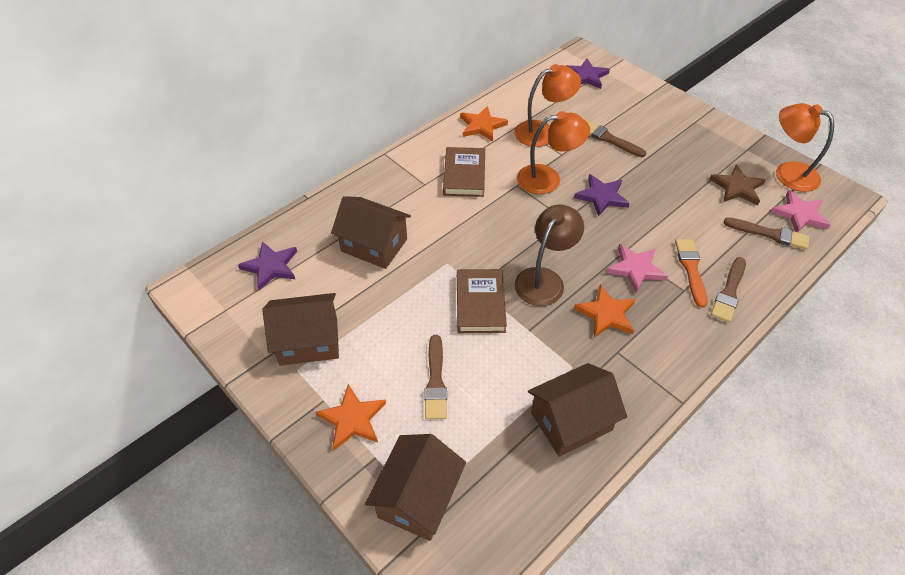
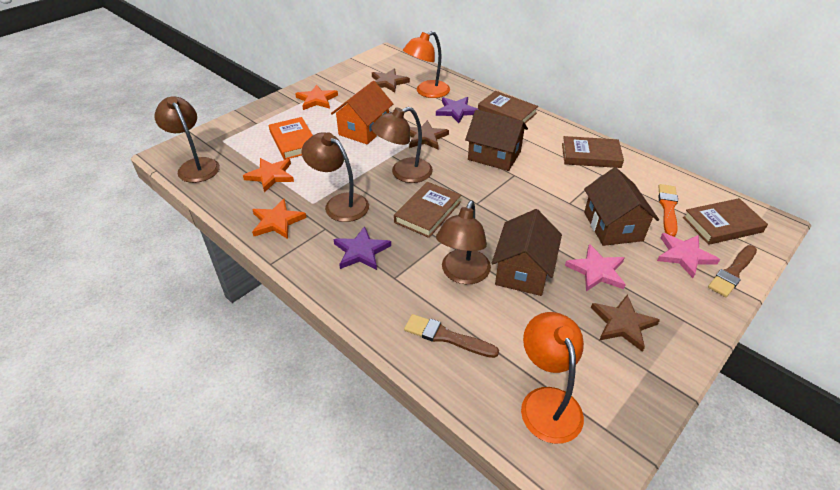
brown book: [443,147,485,197] [457,269,507,333] = 2 -> [394,182,461,238] [478,91,538,123] [562,136,624,168] [683,198,768,245] = 4
brown brush: [424,335,447,420] [586,121,646,157] [711,257,746,323] [724,217,809,250] = 4 -> [404,314,499,358] [708,245,757,297] = 2
brown house: [262,293,339,366] [331,196,411,269] [365,434,466,541] [528,363,627,457] = 4 -> [465,109,528,171] [492,209,562,296] [584,167,659,246] = 3
brown lamp: [514,205,584,306] = 1 -> [154,96,220,183] [302,132,369,222] [371,107,433,183] [436,201,491,284] = 4
brown star: [709,165,766,205] = 1 -> [372,68,410,92] [409,120,449,149] [591,294,660,352] = 3
orange book: none = 0 -> [269,117,313,160] = 1
orange house: none = 0 -> [331,81,393,145] = 1
orange lamp: [515,64,581,147] [517,111,590,194] [776,103,834,192] = 3 -> [403,31,450,98] [521,312,584,444] = 2
purple star: [238,241,297,290] [566,59,610,89] [574,174,630,216] = 3 -> [333,226,391,270] [436,97,479,123] = 2

